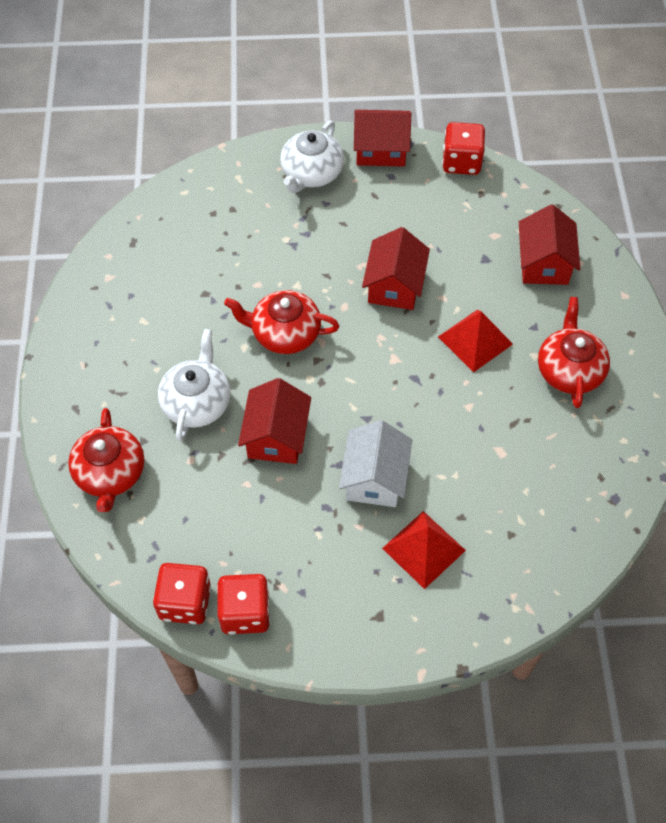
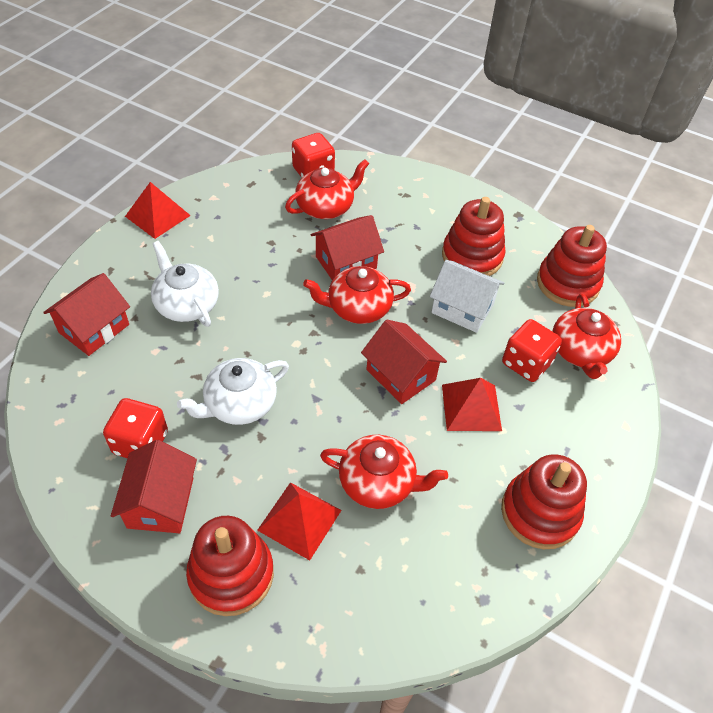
red pyramid: [382,511,466,589] [438,310,513,373] = 2 -> [125,182,191,239] [257,482,341,560] [442,378,502,431] = 3
red stacking toy: none = 0 -> [186,516,274,616] [442,197,506,276] [501,454,587,549] [537,225,607,307] = 4
red teapot: [68,408,144,512] [224,290,339,354] [538,297,610,408] = 3 -> [285,159,369,219] [303,266,411,324] [320,435,448,509] [552,294,621,379] = 4

